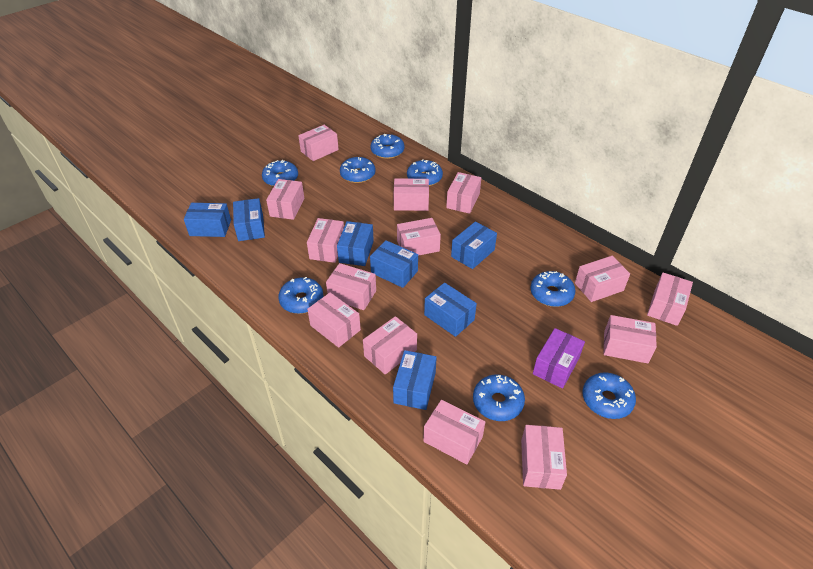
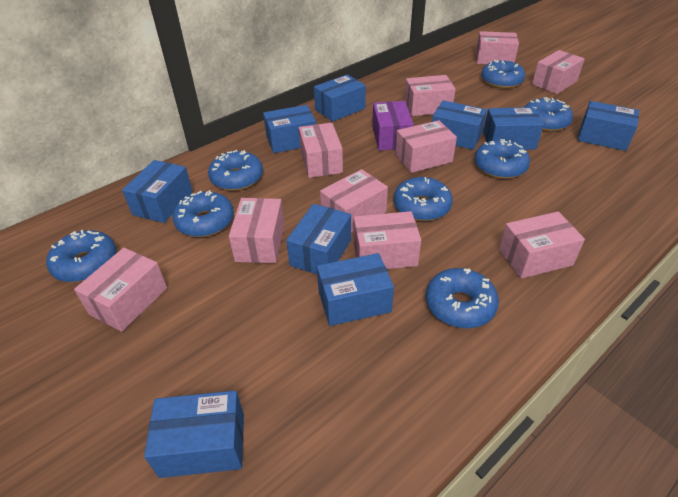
blue box: [184,203,231,237] [233,198,265,241] [337,221,374,266] [370,240,418,288] [393,350,437,410] [424,283,477,337] [451,222,497,269] = 7 -> [122,160,193,223] [144,391,244,478] [263,105,316,153] [286,204,351,274] [314,74,366,122] [317,253,394,326] [432,100,487,150] [483,107,544,150] [577,101,639,151] = 9
pink box: [266,179,304,220] [298,125,339,161] [307,218,344,263] [307,292,361,348] [326,263,376,310] [363,316,417,375] [394,178,429,211] [397,218,441,256] [423,400,485,465] [446,172,481,214] [521,425,567,490] [575,256,630,302] [604,315,657,363] [647,273,693,326] = 14 -> [74,248,167,332] [229,198,285,263] [299,123,343,178] [320,169,388,233] [353,211,421,269] [395,120,457,173] [404,75,456,116] [476,31,519,64] [499,211,585,279] [532,50,585,94] = 10

